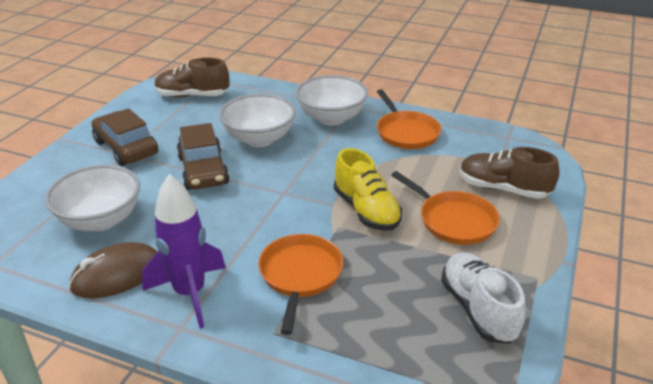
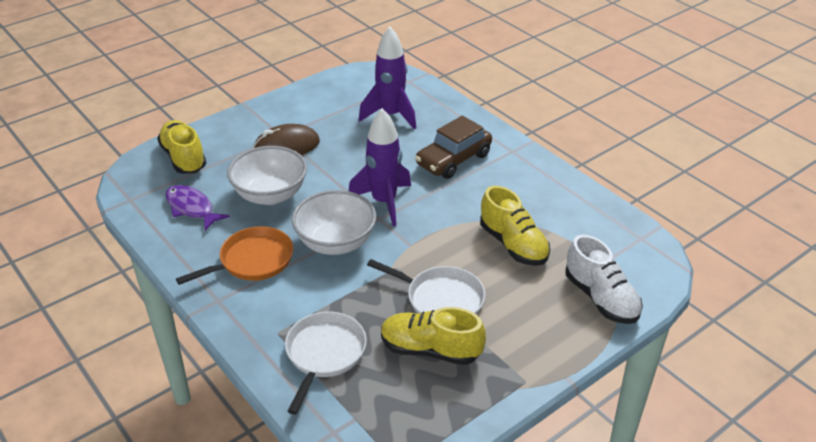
brown car: [92,108,158,166] [177,123,230,190] = 2 -> [415,116,492,179] = 1
brown shoe: [155,57,229,98] [460,147,560,199] = 2 -> none = 0
orange pan: [258,234,343,335] [377,89,441,149] [391,171,500,245] = 3 -> [176,226,293,285] = 1
purple fish: none = 0 -> [165,185,230,231] = 1
purple rocket: [142,174,226,328] = 1 -> [349,108,411,226] [359,27,416,130] = 2
white bowl: [45,165,140,232] [219,94,296,147] [295,75,368,125] = 3 -> [227,146,307,205] [292,190,376,255] = 2
white pan: none = 0 -> [285,312,367,415] [367,259,485,314] = 2
yellow shoe: [334,148,402,231] = 1 -> [157,120,206,174] [381,307,486,365] [480,186,550,266] = 3

